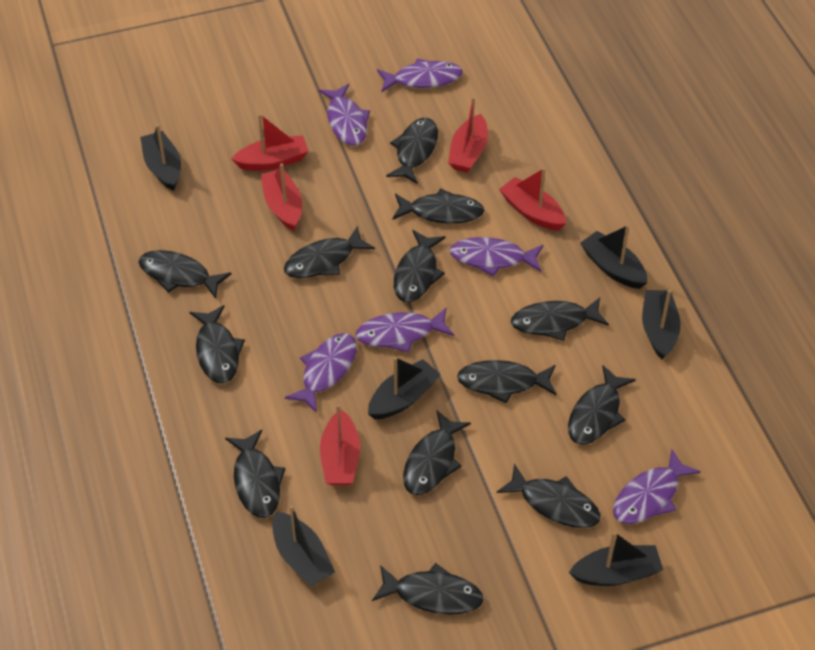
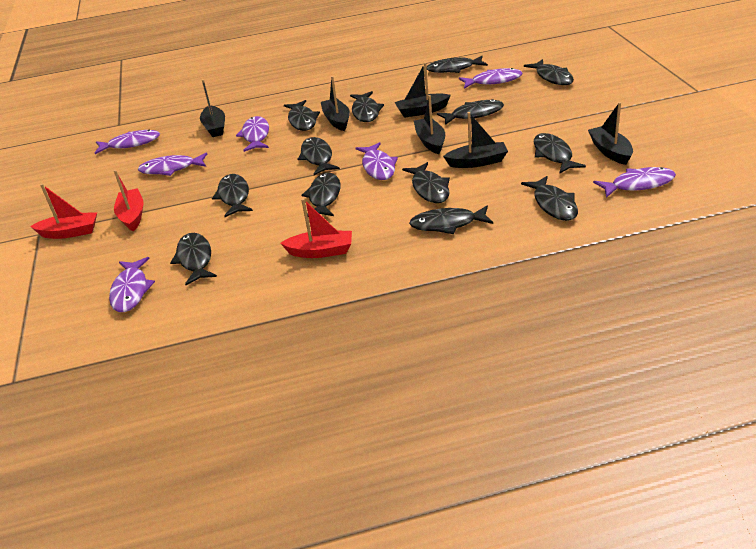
purple fish: [285,333,357,413] [319,84,370,145] [356,307,454,352] [377,58,463,93] [450,237,543,276] [613,449,701,524] = 6 -> [95,130,160,154] [109,257,155,312] [138,153,207,176] [236,116,269,152] [356,142,398,180] [459,68,522,89] [593,167,676,198] = 7
red boat: [232,113,309,171] [261,163,302,231] [320,404,360,485] [448,97,488,173] [499,168,566,231] = 5 -> [30,184,97,239] [114,170,144,231] [280,199,352,258] = 3

